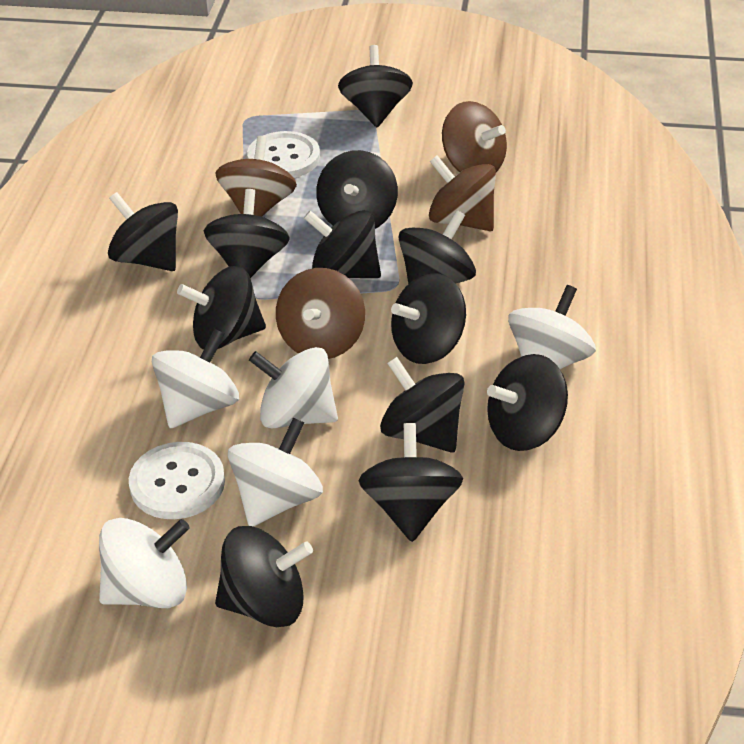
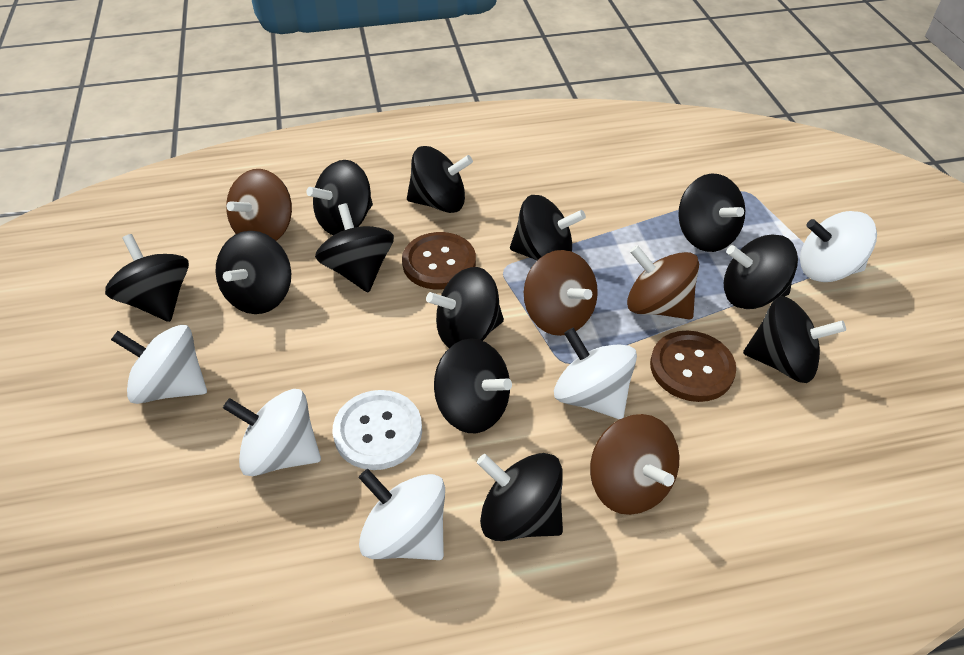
brown button: none = 0 -> [402,232,476,289] [650,331,736,402] = 2
white button: [129,442,225,519] [247,131,320,178] = 2 -> [333,390,422,470] = 1

